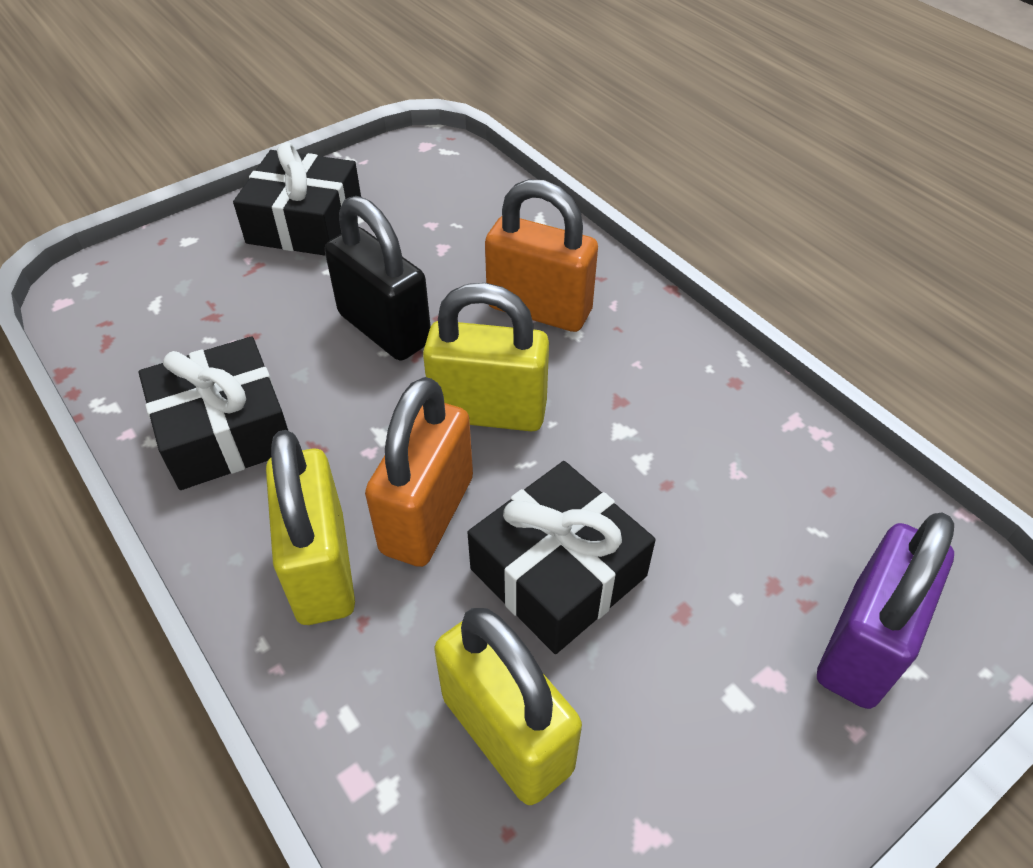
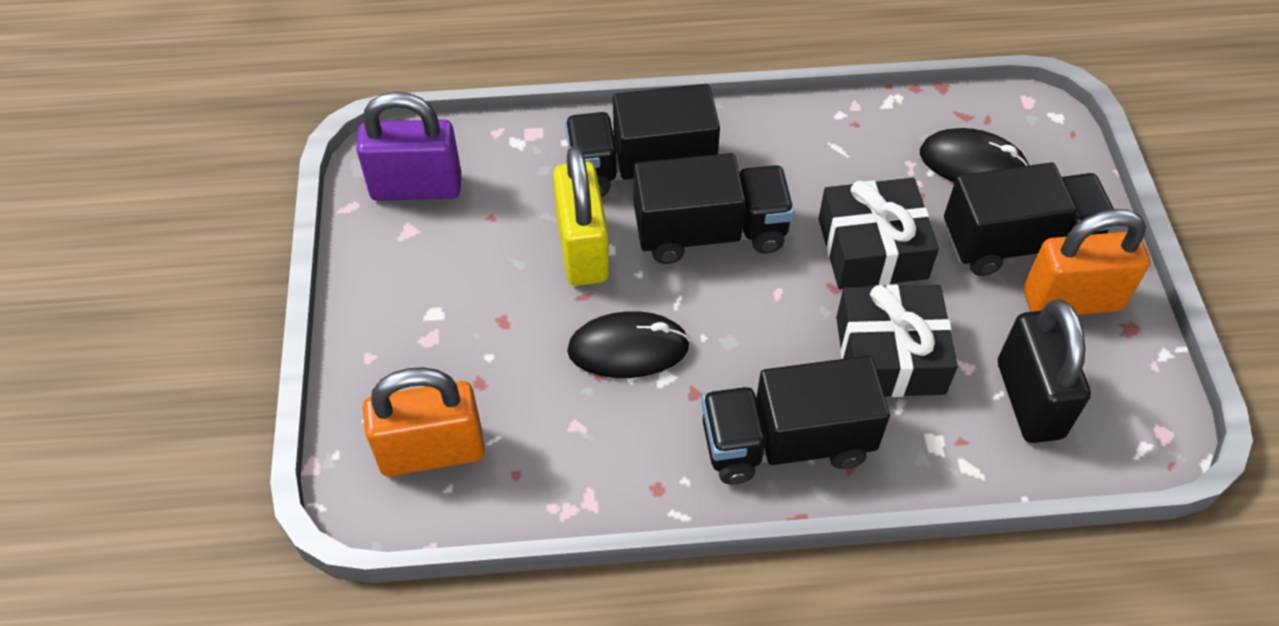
black gift: [139,336,288,490] [233,142,361,256] [467,461,656,654] = 3 -> [819,178,939,290] [836,285,958,397] = 2
black mouse: none = 0 -> [567,311,690,378] [920,128,1029,183] = 2
black truck: none = 0 -> [565,84,720,197] [634,153,794,264] [701,356,890,485] [944,162,1115,276] = 4
yellow padlock: [266,430,355,625] [423,283,549,432] [434,608,582,805] = 3 -> [553,146,609,286] = 1

